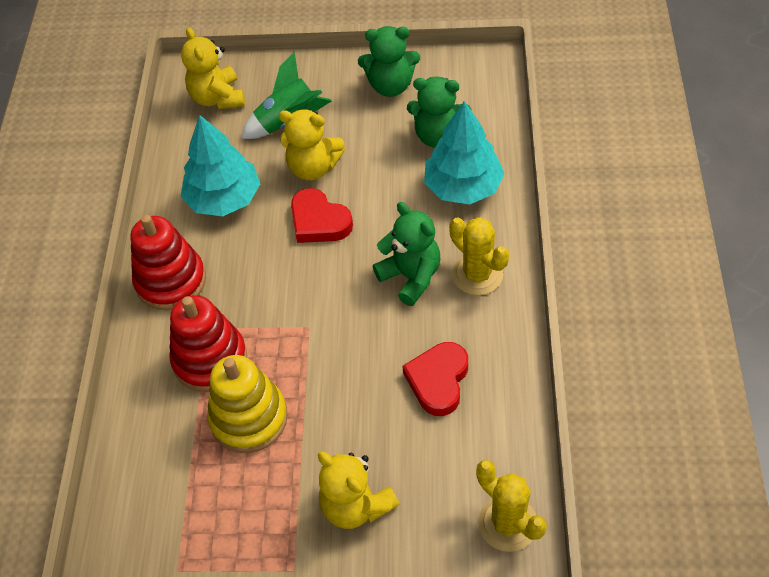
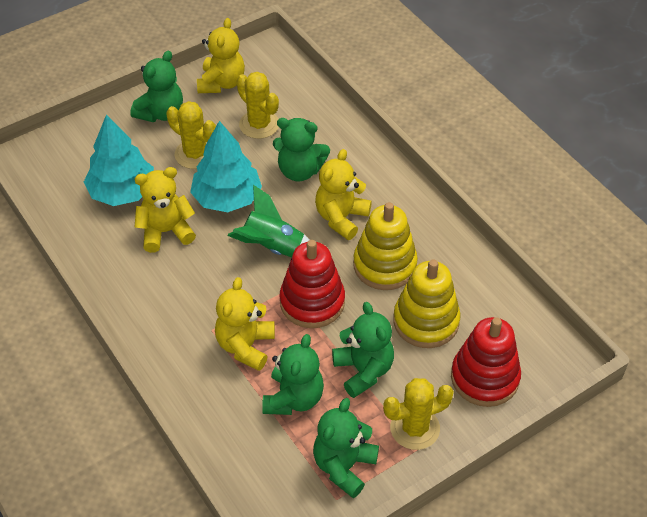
green teddy bear: [358,26,420,97] [373,202,440,306] [407,77,472,148] = 3 -> [130,51,183,122] [262,334,324,415] [273,118,330,182] [313,398,379,498] [332,302,394,398] = 5
red heart: [291,188,353,243] [402,342,468,416] = 2 -> none = 0
yellow cactus: [449,217,509,295] [476,460,547,552] = 2 -> [166,101,216,169] [236,72,279,139] [383,378,454,450] = 3
yellow stacking toy: [207,355,288,453] = 1 -> [353,202,418,290] [393,259,461,348] = 2
yellow teddy bear: [181,27,245,109] [278,109,345,180] [318,452,400,529] = 3 -> [134,167,196,253] [197,18,245,93] [215,277,275,371] [315,149,372,240] = 4

